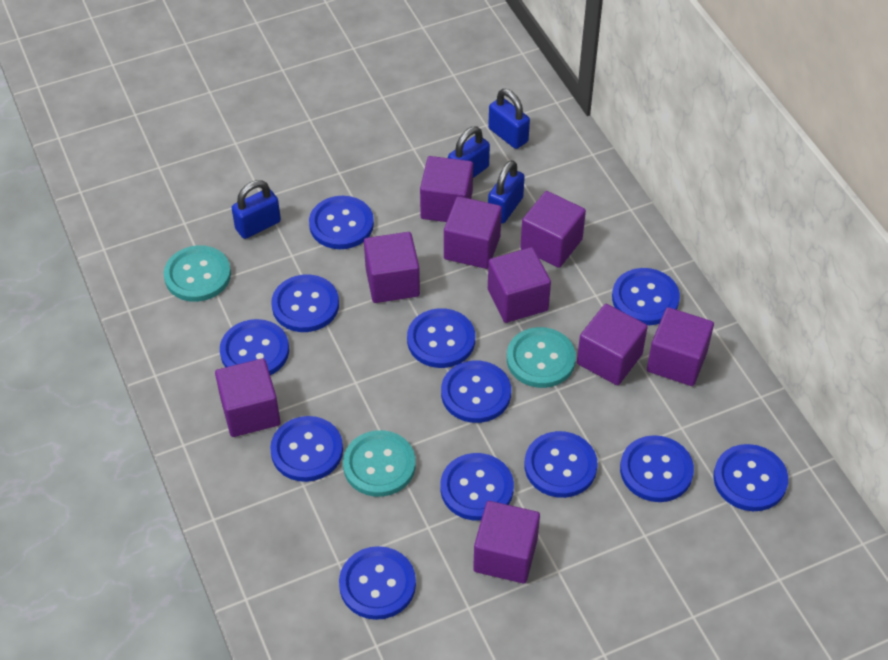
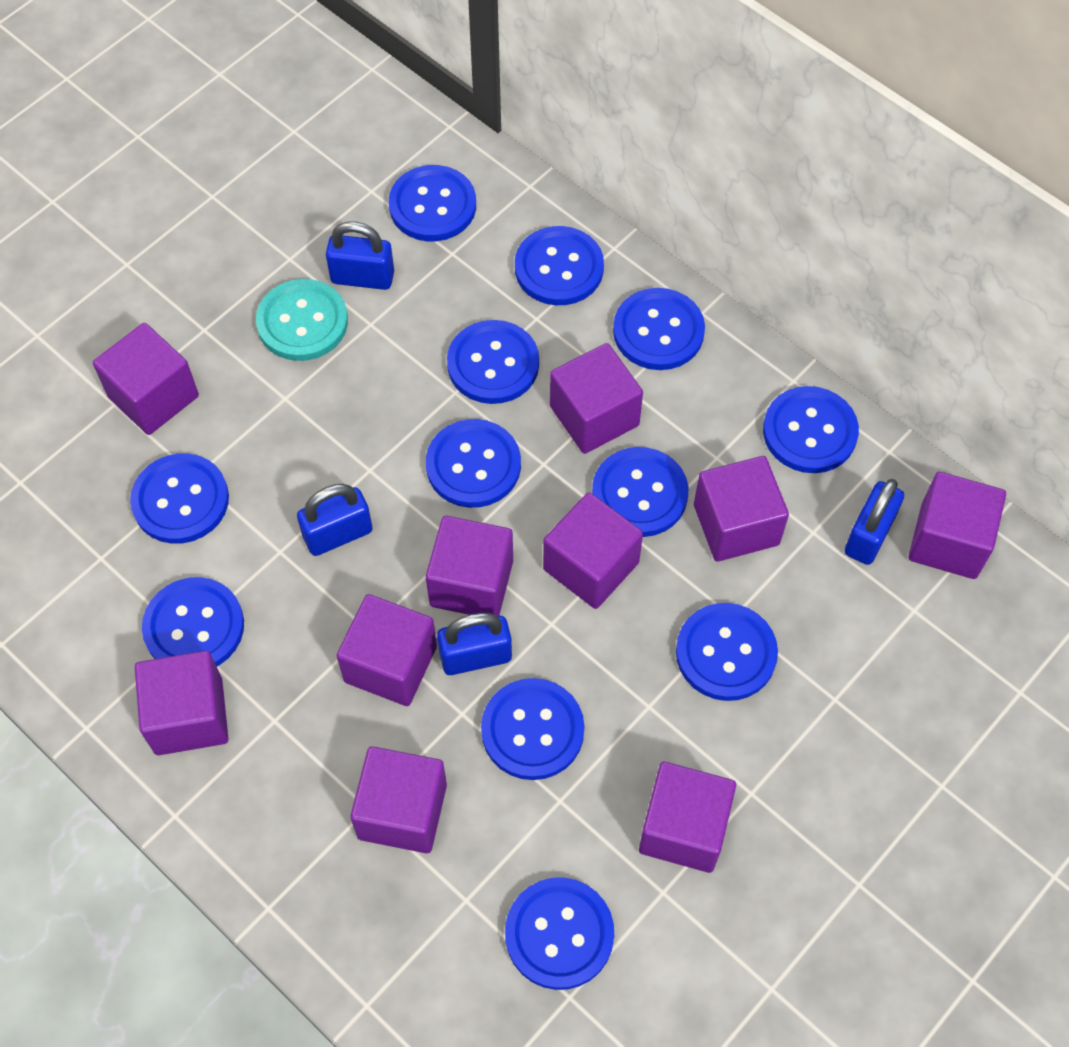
purple cube: [215,358,280,437] [364,232,420,303] [420,156,473,222] [444,196,502,269] [473,501,540,583] [488,247,551,323] [520,191,586,268] [577,304,648,385] [647,307,714,386] = 9 -> [93,323,199,435] [135,651,228,755] [337,594,437,706] [350,746,447,853] [426,516,513,616] [543,492,643,609] [550,343,643,454] [639,762,736,873] [694,456,789,562] [908,472,1006,579] = 10
turquoise button: [164,245,231,302] [343,430,415,497] [507,327,576,388] = 3 -> [256,279,348,361] = 1

